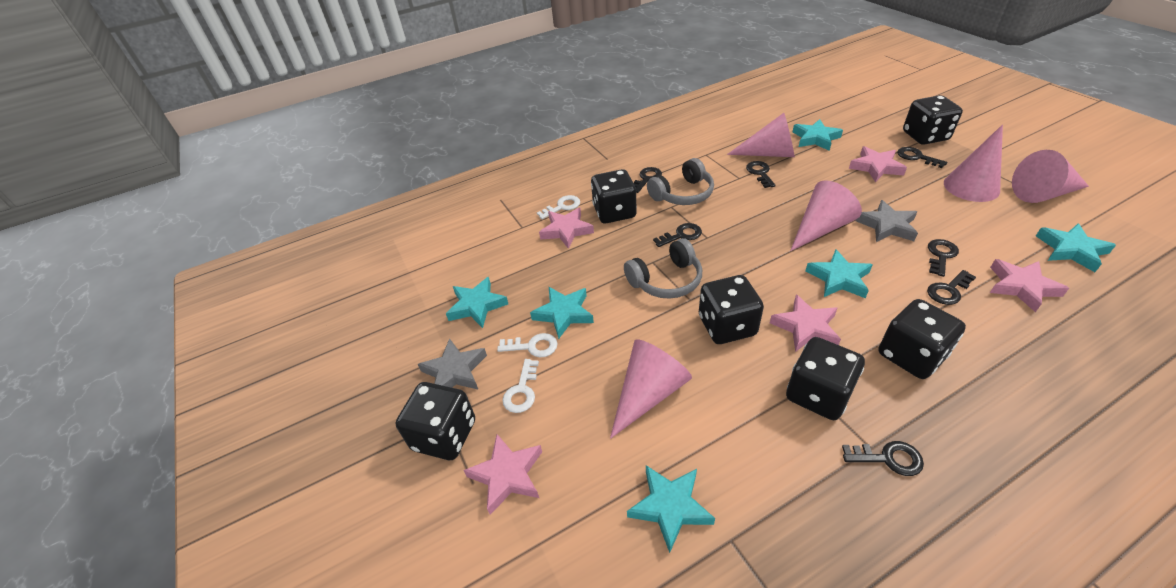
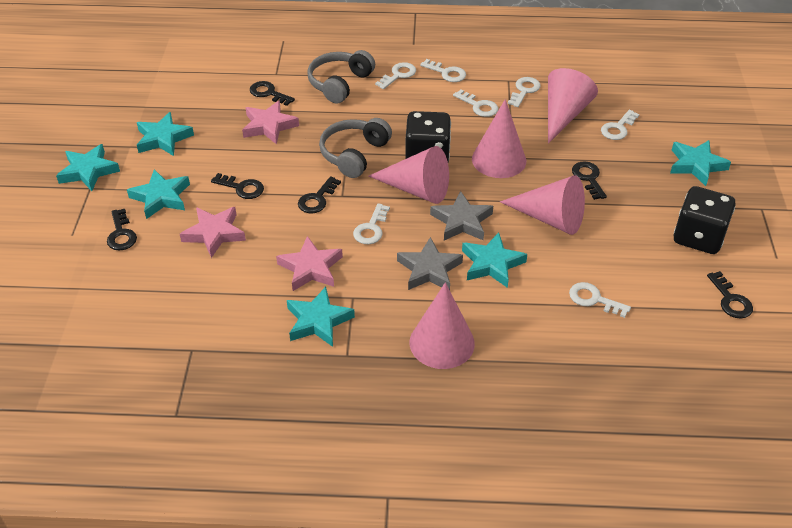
black dice: [396,382,475,460] [591,169,637,223] [699,275,764,344] [786,337,865,420] [878,299,966,379] [903,95,963,145] = 6 -> [405,111,451,162] [674,186,735,254] = 2
black key: [634,167,662,193] [653,223,702,247] [746,161,776,188] [842,441,924,476] [897,147,947,168] [927,270,976,305] [928,239,959,277] = 7 -> [107,209,137,251] [211,173,264,199] [250,81,295,106] [298,176,341,213] [572,161,607,200] [707,271,753,319] = 6
pink star: [463,434,542,515] [539,208,594,249] [770,295,841,352] [849,146,907,182] [990,259,1069,312] = 5 -> [180,207,246,258] [242,101,299,145] [276,236,343,291] = 3
white key: [497,333,558,357] [502,359,539,413] [537,195,580,219] = 3 -> [353,203,390,244] [375,62,416,89] [420,59,466,82] [453,89,498,117] [508,77,541,107] [569,282,631,318] [601,110,640,140] = 7

